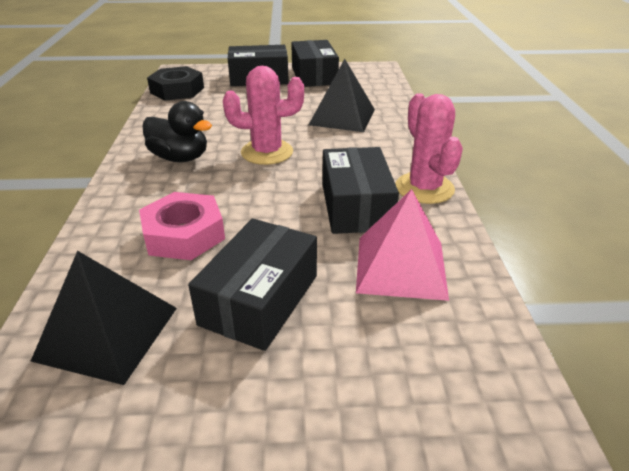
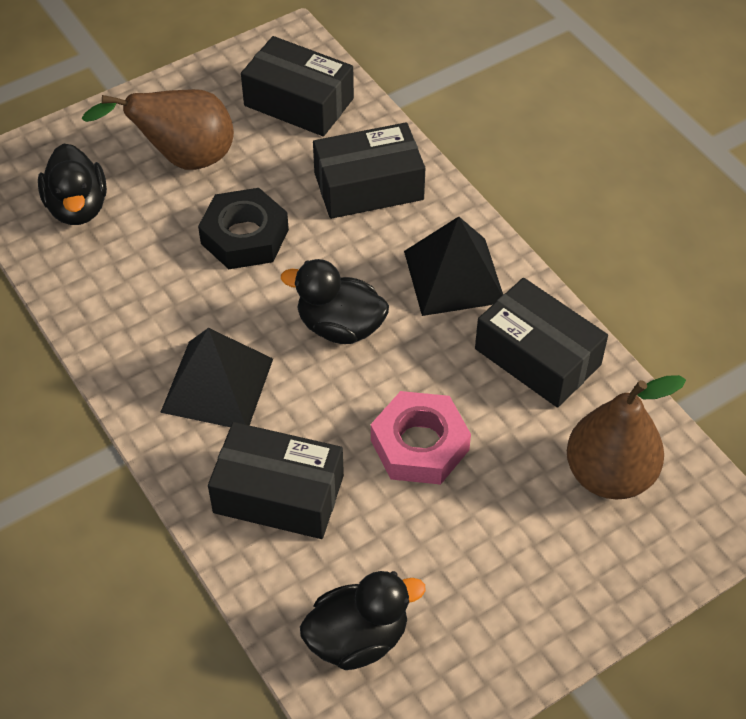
black duck: [143,101,212,162] = 1 -> [38,143,107,225] [281,259,389,344] [300,571,426,670] = 3
brown pear: none = 0 -> [82,89,234,170] [567,375,686,499] = 2
pink cactus: [223,66,304,165] [395,93,463,204] = 2 -> none = 0
pink pyramid: [356,189,449,301] = 1 -> none = 0

